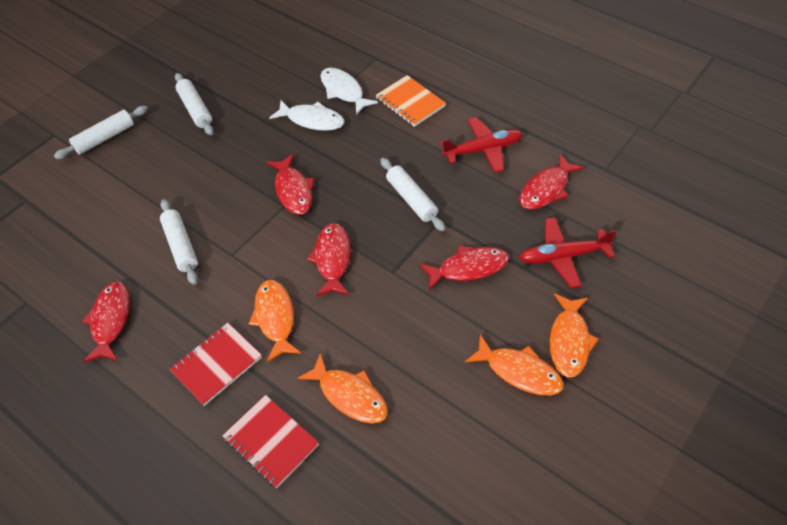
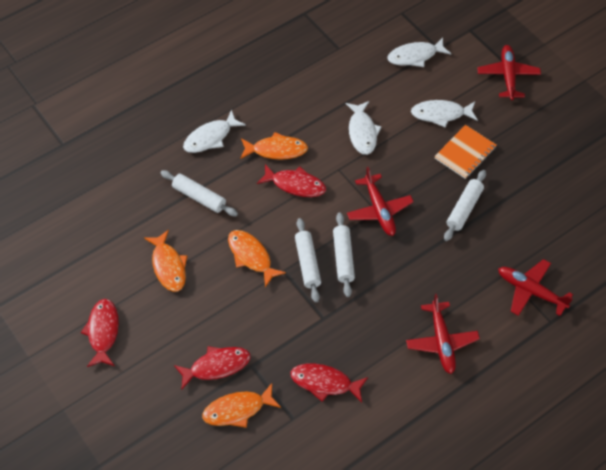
red fish: [82,281,130,362] [267,154,315,215] [307,223,351,297] [419,246,509,290] [519,154,584,209] = 5 -> [81,299,119,367] [174,346,251,389] [257,164,326,197] [290,364,368,403] = 4
red notebook: [169,322,262,406] [222,395,319,488] = 2 -> none = 0
red plane: [440,117,523,173] [519,217,617,288] = 2 -> [347,167,414,236] [406,294,480,374] [477,45,541,100] [498,259,573,316] = 4
white fish: [269,100,345,131] [321,67,378,115] = 2 -> [183,110,246,153] [346,101,382,155] [387,37,451,67] [411,100,478,127] = 4

